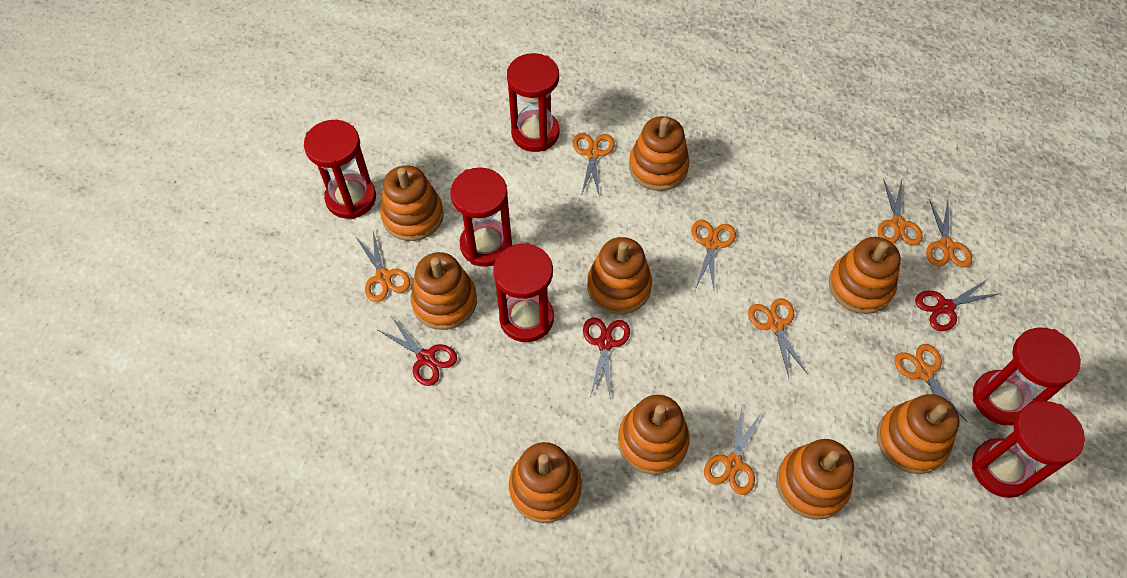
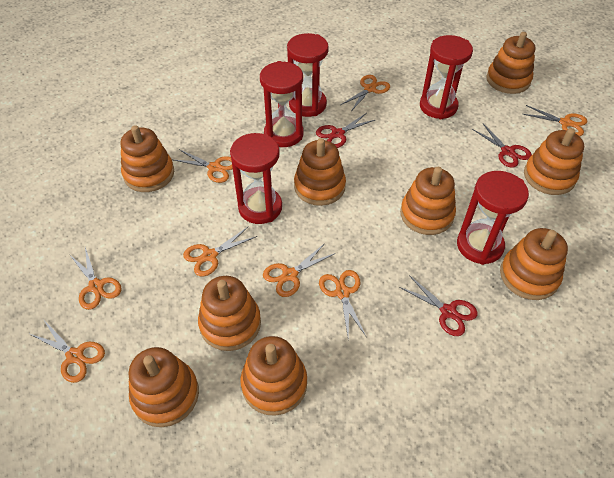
red hourglass: [304,120,376,219] [450,167,512,267] [493,243,554,342] [507,53,560,152] [972,401,1085,498] [973,327,1081,425] = 6 -> [230,133,282,224] [260,61,304,147] [287,33,329,117] [420,35,473,119] [457,171,529,265] = 5

